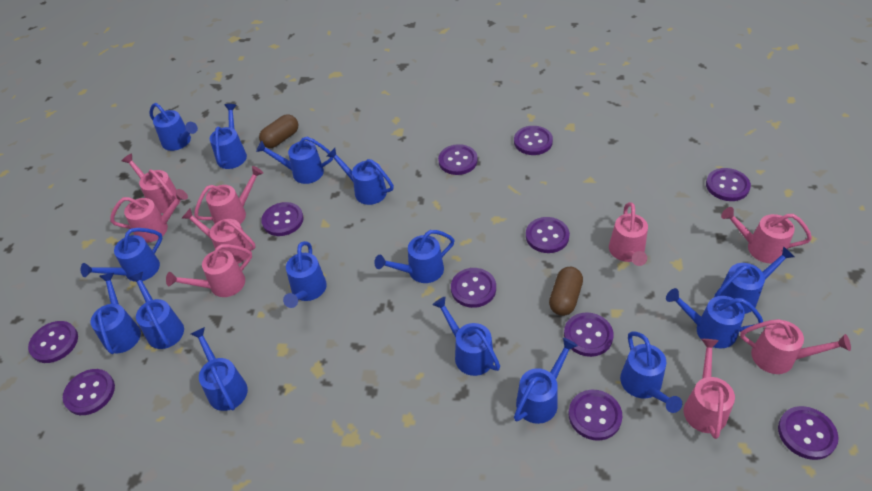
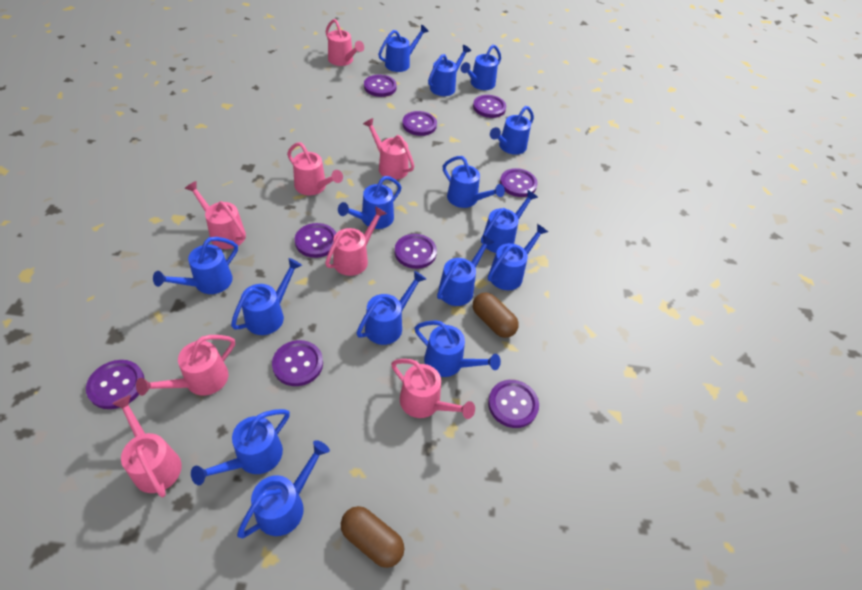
pink watering can: [110,189,188,243] [122,153,180,213] [166,244,252,297] [181,208,256,264] [194,166,263,224] [609,202,648,266] [684,339,735,439] [721,207,812,263] [740,319,851,374] = 9 -> [112,395,182,497] [136,335,235,396] [185,181,246,249] [287,142,343,195] [325,19,364,66] [325,206,387,276] [363,118,414,180] [391,359,475,419] = 8
purple button: [28,321,78,363] [63,369,115,415] [261,202,304,236] [438,144,478,175] [451,268,496,308] [514,126,553,155] [526,217,570,253] [564,312,614,357] [569,390,623,441] [706,168,751,201] [778,406,839,460] = 11 -> [86,360,145,409] [272,340,323,386] [295,223,336,258] [364,74,397,97] [395,234,437,269] [402,111,437,136] [473,95,506,118] [488,380,539,428] [500,168,538,197] = 9

